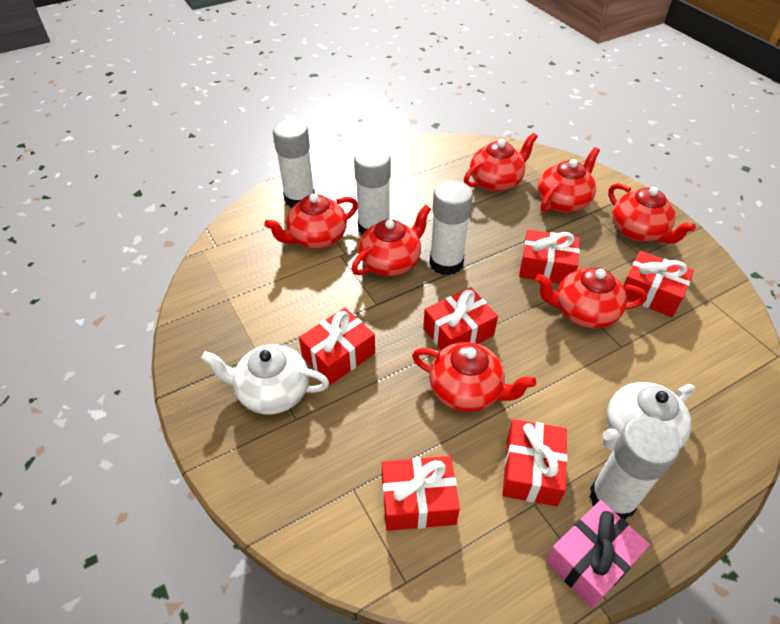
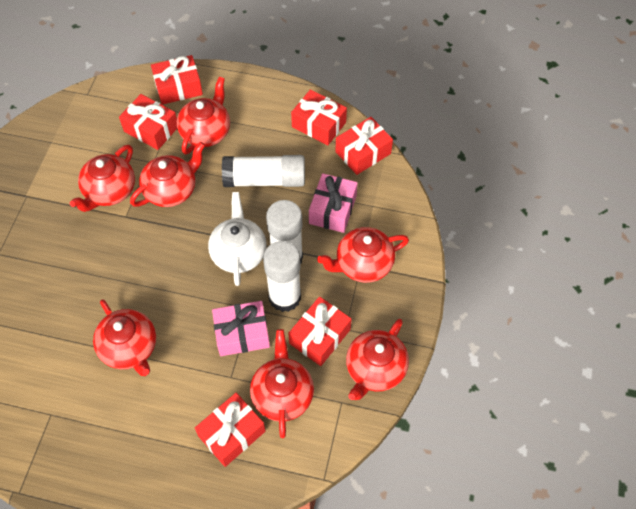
pink gift: [545,500,650,608] = 1 -> [212,301,270,356] [309,173,358,233] = 2
white glue stick: [273,119,315,208] [354,147,391,235] [430,180,473,276] [589,416,680,520] = 4 -> [222,155,305,187] [263,241,301,312] [266,200,303,264] = 3
white teapot: [201,344,329,414] [602,382,695,451] = 2 -> [208,192,267,286] = 1

